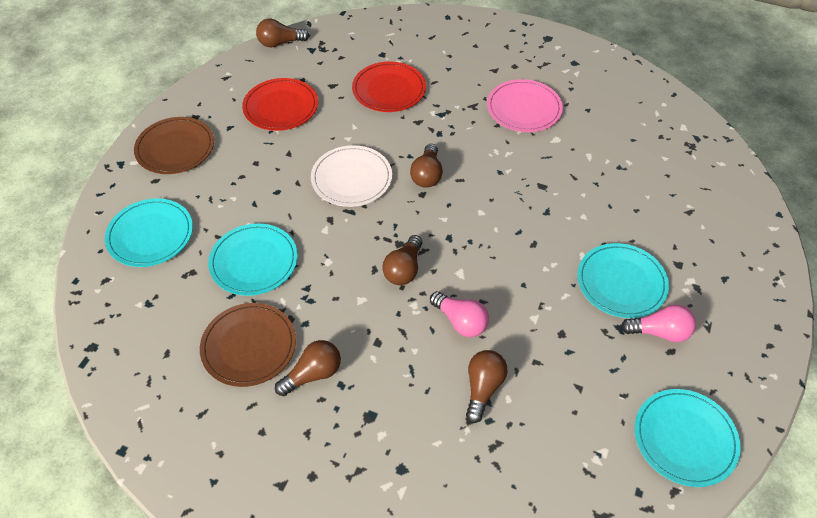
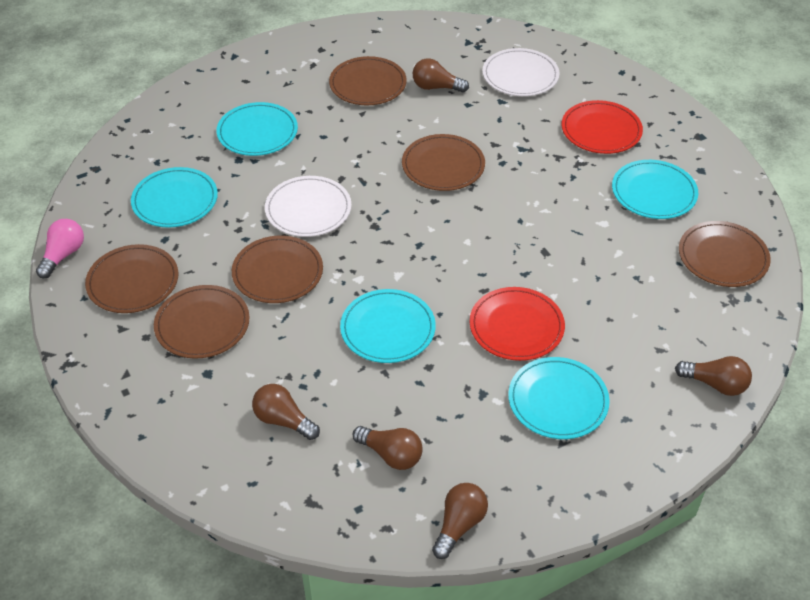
brown plate: [134,117,214,174] [200,303,296,387] = 2 -> [85,244,179,313] [154,285,250,359] [232,236,323,303] [329,56,407,105] [402,134,485,191] [679,221,771,287] = 6
pink light bulb: [430,291,489,337] [621,305,696,342] = 2 -> [36,219,84,278] = 1
pink plate: [487,79,563,132] = 1 -> none = 0
turquoise plate: [105,199,193,267] [208,224,298,296] [577,243,669,318] [635,389,741,487] = 4 -> [131,167,218,227] [217,102,298,156] [340,289,436,363] [508,357,610,439] [612,160,698,219] = 5
white plate: [311,145,392,207] = 1 -> [265,176,351,237] [483,48,559,96] = 2

